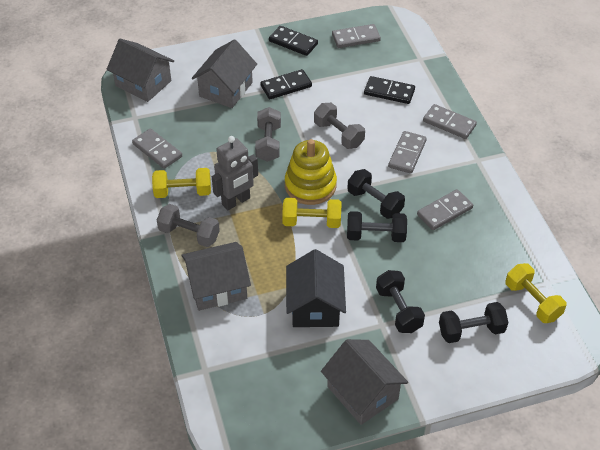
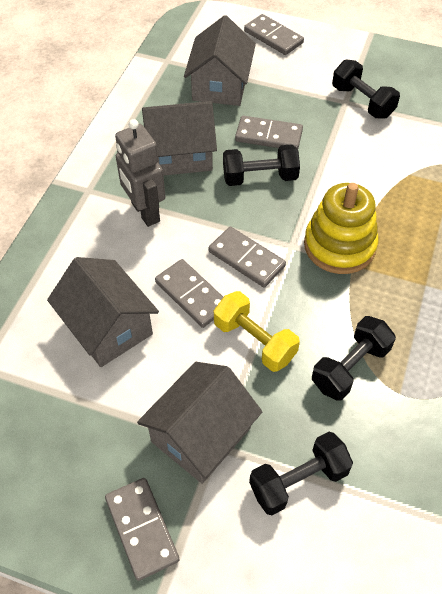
black domino: [260,69,312,99] [269,26,318,56] [364,76,415,104] = 3 -> none = 0
black house: [286,249,346,327] = 1 -> none = 0
grey dumbbell: [157,204,220,247] [255,107,281,162] [314,103,365,149] = 3 -> none = 0
yellow dumbbell: [152,168,211,198] [282,198,341,228] [506,263,567,323] = 3 -> [214,291,300,372] = 1

